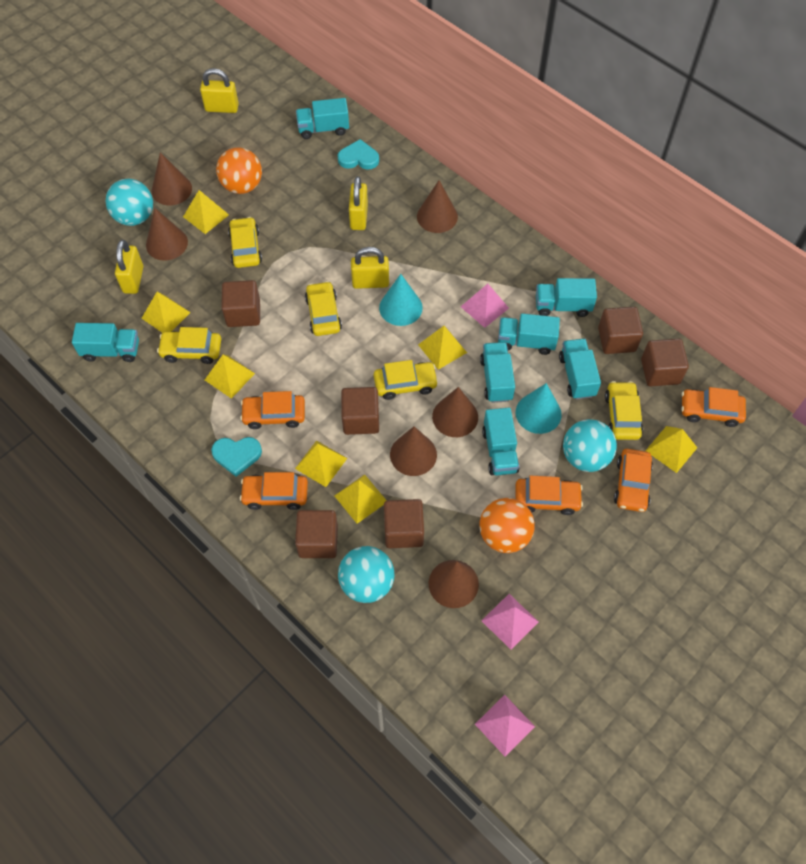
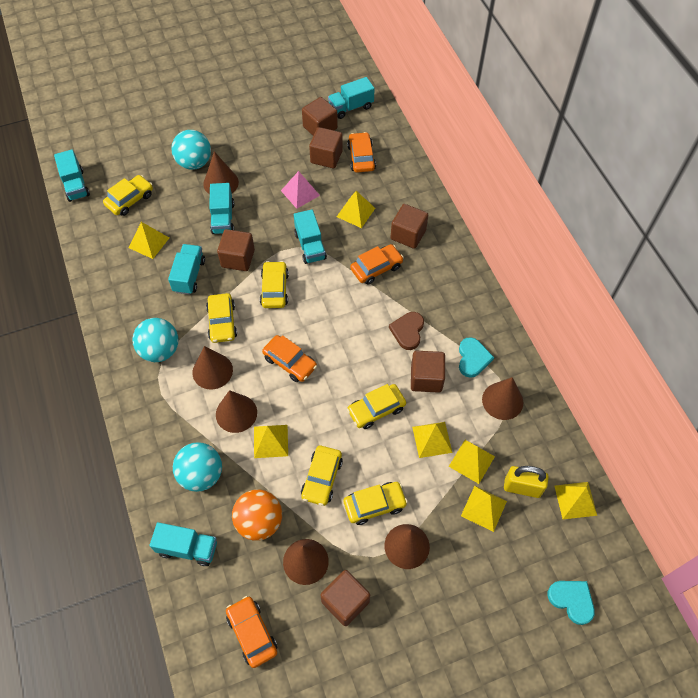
brown heart: none = 0 -> [389,312,424,350] = 1
orange ball: [216,147,262,194] [479,498,535,553] = 2 -> [232,489,282,541] = 1
orange car: [240,391,305,429] [240,472,308,510] [515,475,583,515] [614,449,653,512] [681,387,746,427] = 5 -> [226,596,277,668] [262,335,317,382] [347,132,376,173] [350,244,404,285] = 4
pink pyramid: [461,284,509,328] [475,695,535,757] [481,594,539,650] = 3 -> [281,171,320,209] = 1
turquoise cone: [379,274,423,326] [516,383,562,434] = 2 -> none = 0
turquoise truck: [72,323,139,362] [296,98,349,139] [480,342,515,403] [482,408,519,475] [498,313,560,355] [536,278,597,317] [559,339,601,400] = 7 -> [54,150,90,202] [150,522,217,566] [168,244,205,295] [209,183,234,234] [294,209,327,264] [328,77,375,119] = 6
yellow car: [157,327,221,364] [228,217,262,268] [305,281,342,336] [374,360,438,400] [605,381,643,440] = 5 -> [103,175,153,216] [206,293,237,343] [260,261,289,308] [301,446,343,506] [344,482,408,525] [347,384,406,429] = 6
yellow padlock: [115,240,143,294] [200,68,239,113] [349,176,368,230] [351,247,389,289] = 4 -> [504,466,549,498] = 1

